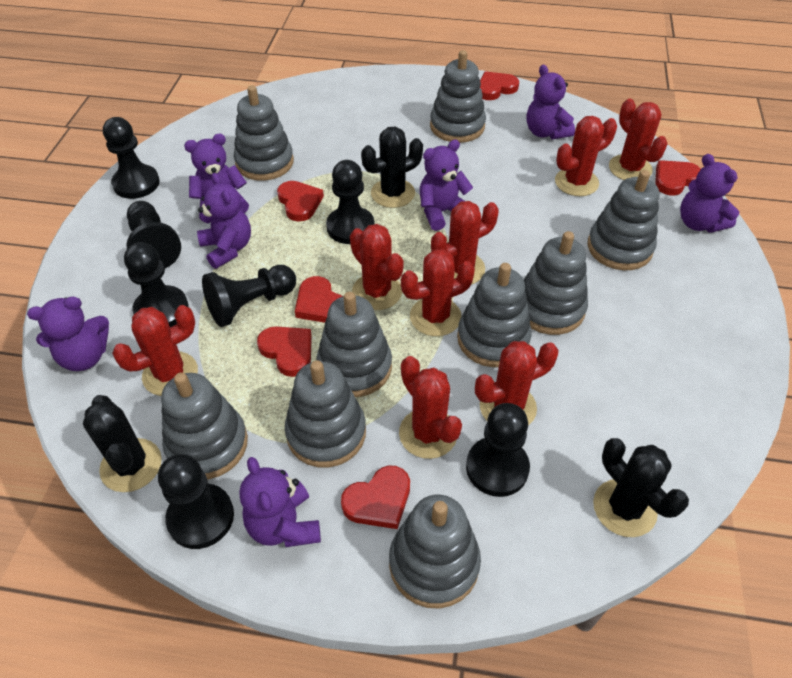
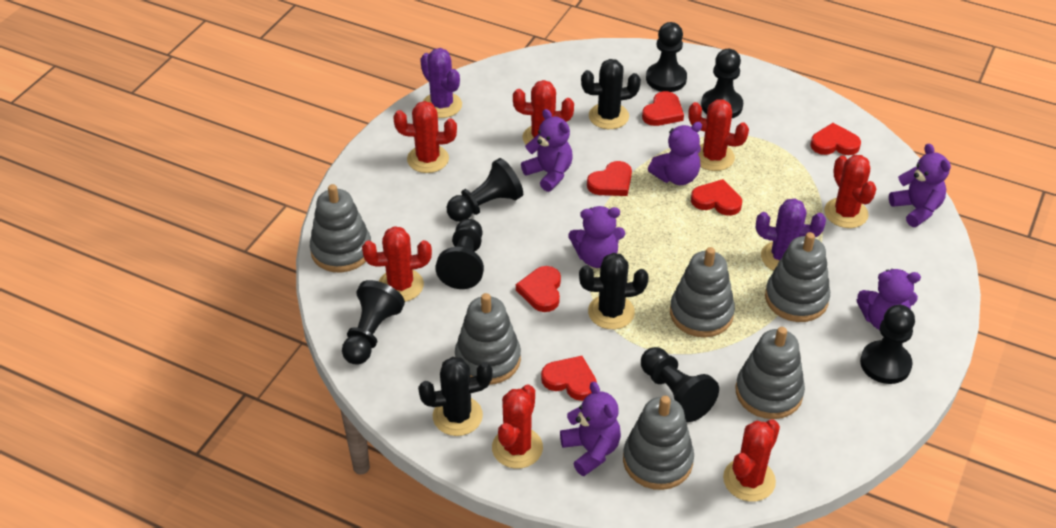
grey stacking toy: [161,373,248,479] [234,85,294,181] [285,360,366,468] [316,292,392,397] [389,495,481,609] [430,50,486,143] [457,263,531,367] [524,231,588,335] [587,170,659,270] = 9 -> [310,184,371,272] [455,293,521,385] [623,396,694,490] [670,247,735,337] [736,327,805,419] [765,232,830,322] = 6
purple cactus: none = 0 -> [420,48,462,118] [756,198,826,271] = 2
purple teddy bear: [27,297,109,371] [184,133,249,222] [197,173,251,269] [239,457,321,547] [420,140,473,231] [526,65,575,139] [680,154,739,233] = 7 -> [521,109,573,192] [560,382,621,476] [568,206,625,268] [648,122,702,185] [857,269,921,330] [889,144,951,227] = 6
red cactus: [112,305,198,396] [350,224,404,310] [399,356,462,459] [401,249,475,336] [431,201,499,285] [475,341,558,426] [555,116,617,196] [609,99,668,180] = 8 -> [362,226,432,302] [394,101,457,173] [492,384,543,469] [513,80,574,151] [688,99,749,171] [723,419,780,502] [824,155,876,228] = 7

